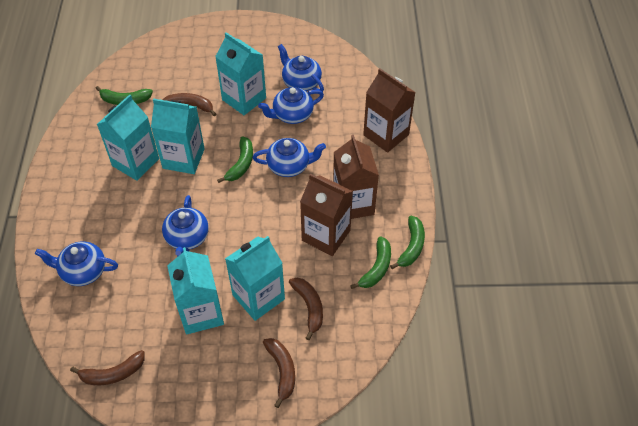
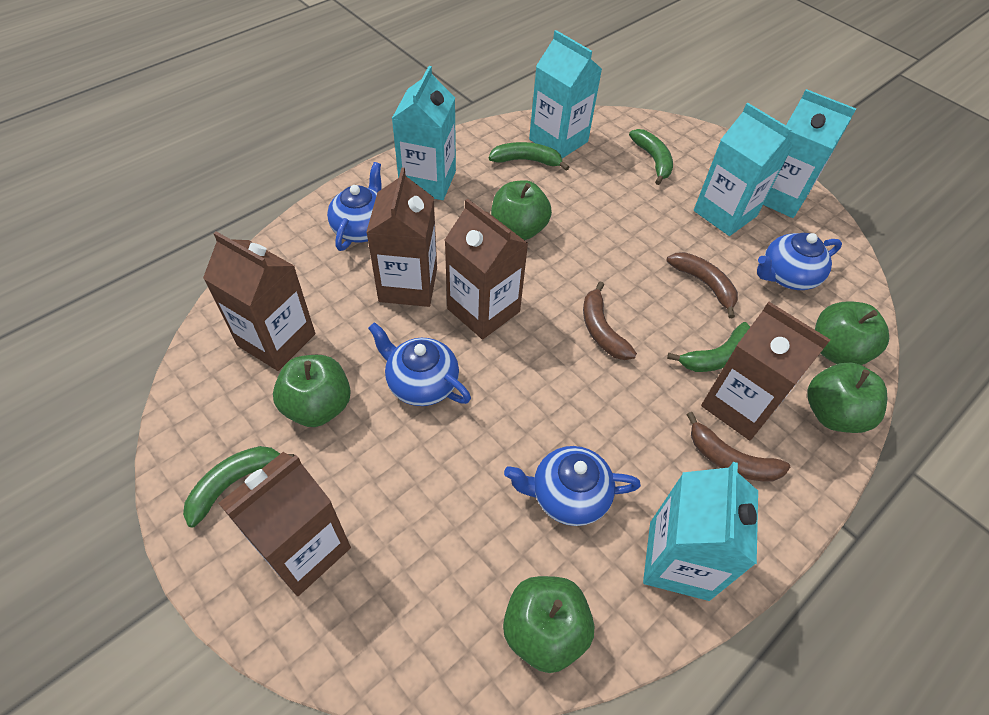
blue teapot: [35,241,118,286] [162,195,209,256] [253,138,326,177] [258,87,324,124] [278,44,324,92] = 5 -> [327,162,381,251] [368,322,471,406] [504,446,641,526] [757,233,842,290] = 4
brown banana: [70,350,145,385] [163,93,216,116] [263,338,295,408] [289,278,323,340] = 4 -> [583,281,637,360] [667,252,738,318] [686,412,790,481] = 3
brown carton: [300,174,353,256] [333,135,379,219] [363,68,416,153] = 3 -> [203,231,315,371] [218,452,351,596] [366,168,437,307] [445,199,529,340] [701,302,830,440] = 5
green apple: none = 0 -> [273,355,351,427] [491,180,552,240] [503,576,594,673] [807,363,887,433] [815,302,889,365] = 5

